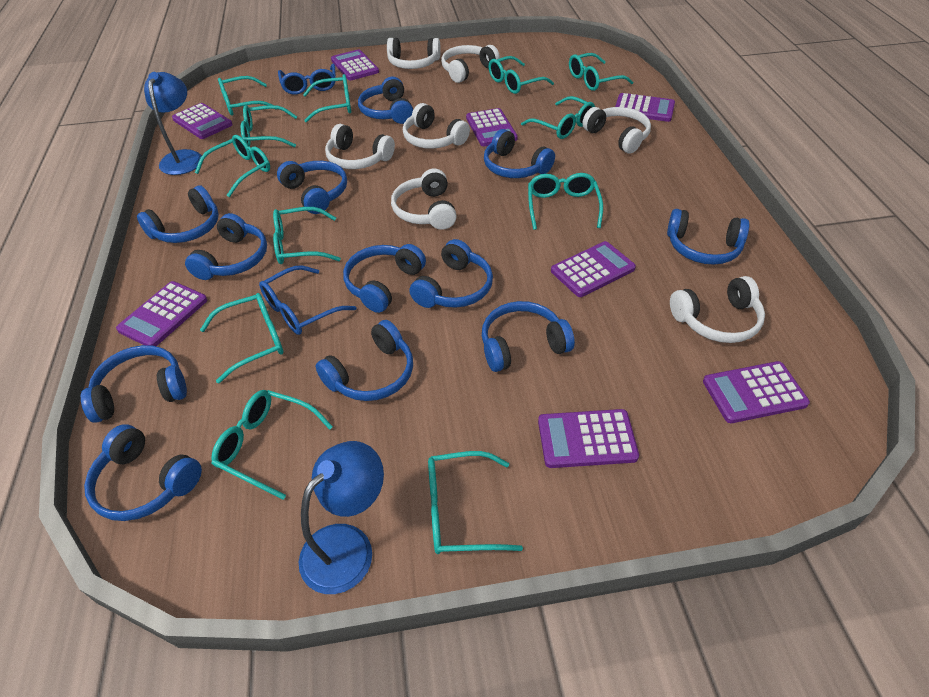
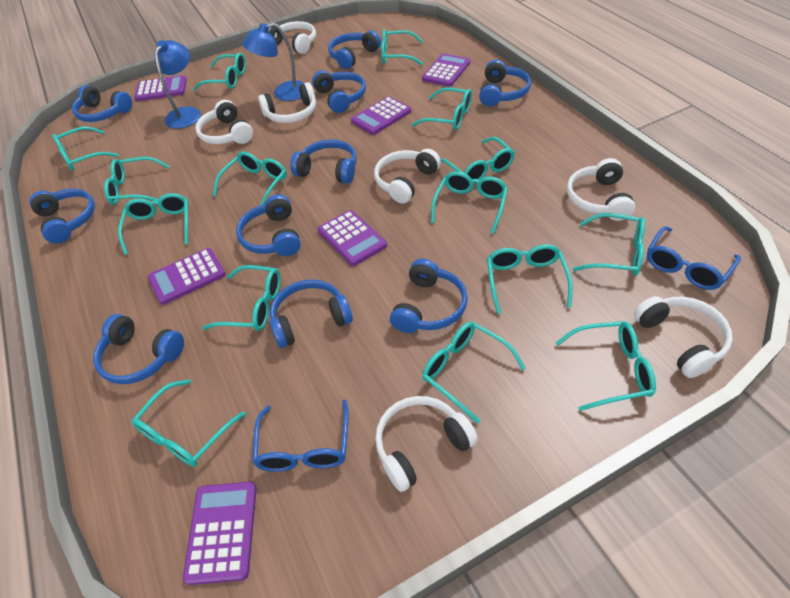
blue headphones: [81,345,187,423] [84,425,202,521] [137,185,219,243] [185,213,267,280] [277,161,347,214] [315,320,413,401] [343,244,426,313] [358,77,413,124] [409,239,493,308] [482,301,575,372] [484,129,555,178] [667,209,749,265] = 12 -> [29,189,95,244] [72,85,132,122] [93,314,184,384] [236,194,301,256] [270,280,353,348] [290,139,357,184] [312,70,366,113] [328,30,381,69] [390,259,468,333] [479,60,531,107] = 10
purple calculator: [116,281,207,346] [172,103,233,139] [331,49,379,80] [466,108,518,146] [538,409,639,468] [551,241,636,297] [615,93,675,122] [703,361,810,423] = 8 -> [134,75,187,101] [148,248,226,305] [183,482,257,585] [318,210,387,266] [351,96,411,135] [422,54,470,87] = 6
turquoise glasses: [195,135,270,197] [200,293,284,384] [211,390,333,500] [218,76,277,116] [241,105,297,147] [273,207,341,264] [303,74,351,123] [428,451,523,554] [489,56,554,94] [521,96,595,139] [528,173,603,230] [569,53,633,91] = 12 -> [52,127,119,171] [104,157,170,205] [118,193,189,255] [132,379,246,467] [193,53,246,91] [203,265,281,331] [213,151,287,205] [381,29,423,65] [412,88,472,130] [422,322,526,424] [431,171,508,234] [441,137,515,183] [487,244,573,314] [556,321,656,411] [573,213,645,276] = 15

